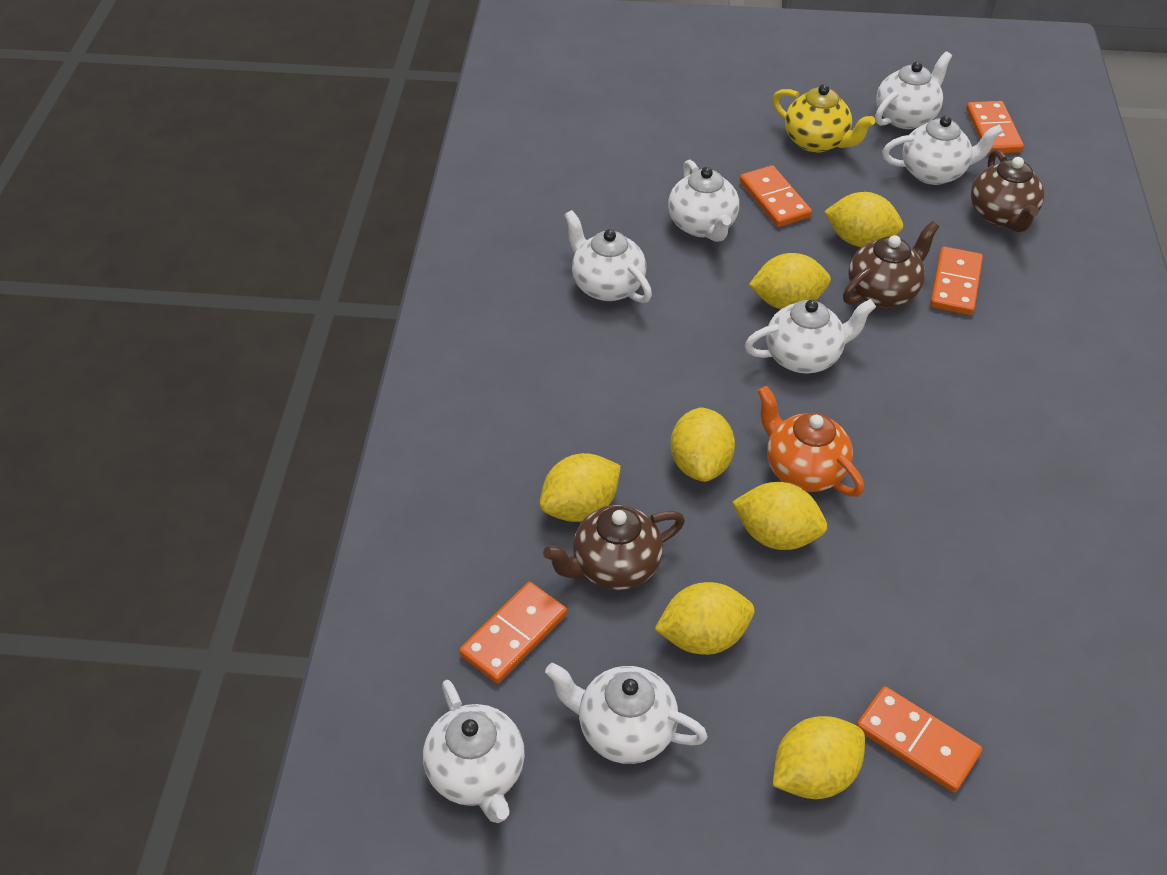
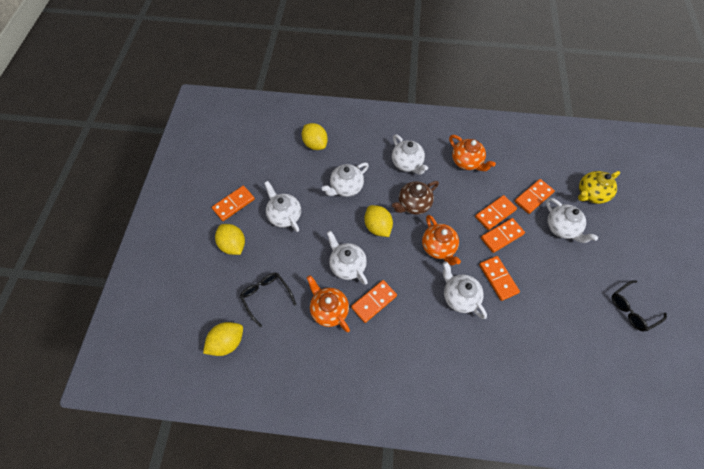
black glasses: none = 0 -> [240,273,296,328] [612,280,667,331] = 2
brown teapot: [543,505,685,590] [843,221,939,308] [971,149,1044,232] = 3 -> [392,181,439,215] = 1
orange domino: [459,582,567,684] [740,165,812,227] [856,686,982,793] [930,246,983,315] [966,101,1024,154] = 5 -> [212,186,255,221] [351,280,397,323] [475,195,517,230] [479,256,520,301] [481,218,525,253] [515,179,555,214] = 6
orange teapot: [758,386,864,497] = 1 -> [307,275,350,332] [422,215,461,265] [449,135,496,171] = 3
white teapot: [423,680,525,823] [545,663,708,764] [564,210,652,303] [668,160,739,242] [745,299,876,373] [875,51,952,129] [882,116,1003,185] = 7 -> [264,181,301,232] [322,163,369,197] [327,231,368,285] [392,134,428,175] [443,261,487,319] [546,198,598,243] = 6
yellow lemon: [540,453,621,522] [654,582,754,655] [670,407,735,482] [732,482,827,550] [749,253,831,309] [773,716,865,799] [824,192,903,247] = 7 -> [203,322,243,356] [215,224,245,255] [302,123,328,150] [364,205,393,237] = 4

